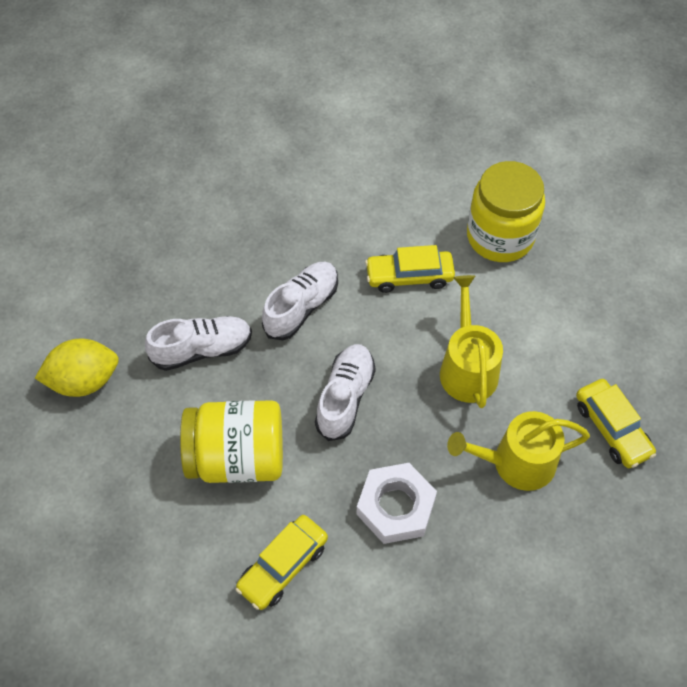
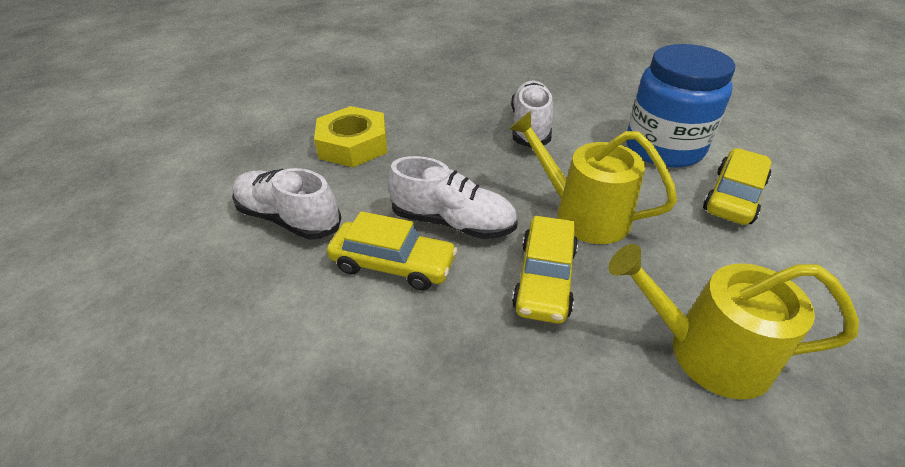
blue jar: none = 0 -> [627,44,735,168] = 1
white nut: [356,463,437,544] = 1 -> none = 0
yellow jar: [180,400,283,483] [467,161,545,262] = 2 -> none = 0
yellow lemon: [35,339,119,397] = 1 -> none = 0
yellow nut: none = 0 -> [314,106,387,167] = 1

